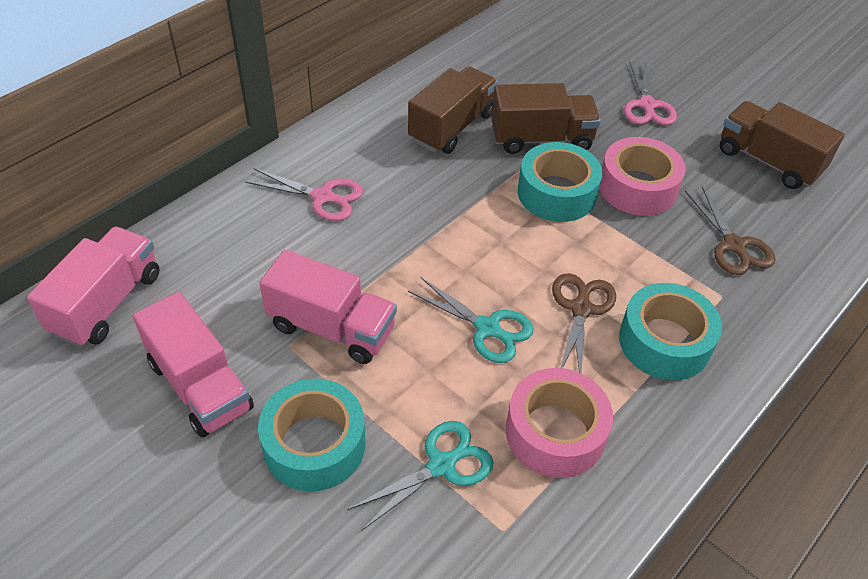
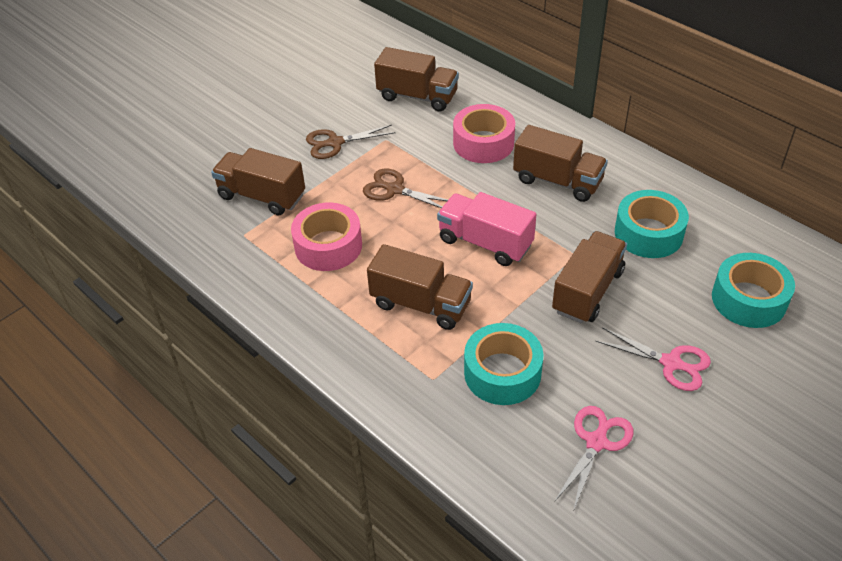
brown truck: [408,66,498,154] [491,83,601,154] [720,101,845,189] = 3 -> [211,148,305,215] [367,244,473,330] [374,47,459,112] [513,125,608,202] [552,231,627,323] = 5
pink truck: [27,227,159,347] [133,291,254,437] [259,250,397,364] = 3 -> [437,192,536,266] = 1
turquoise scissors: [347,421,494,531] [408,277,534,363] = 2 -> none = 0

